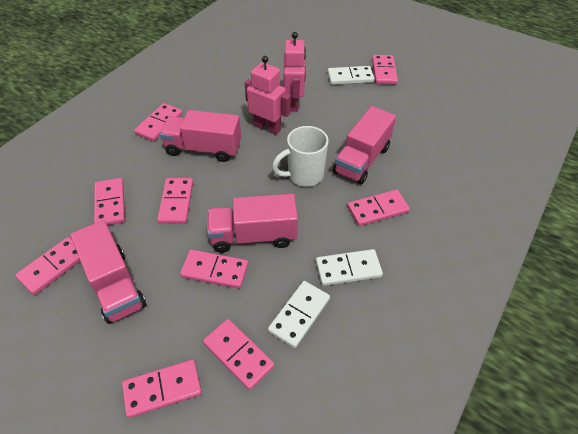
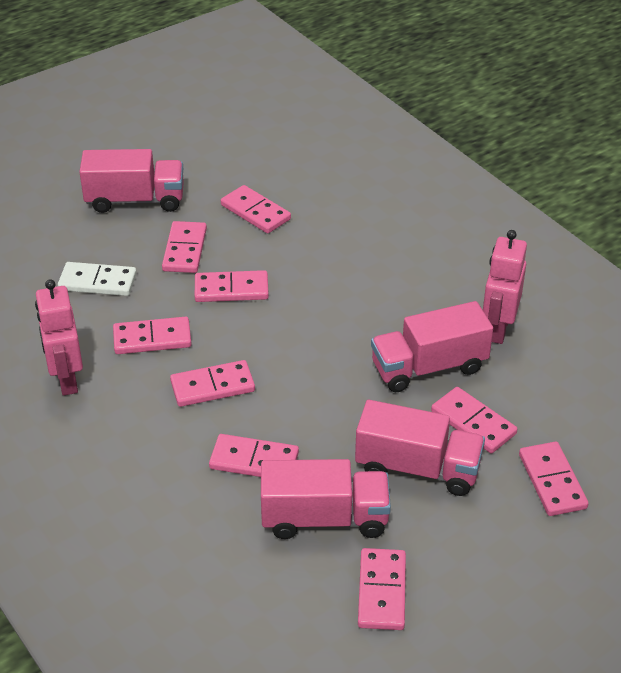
white domino: [268,281,330,348] [316,249,383,286] [328,66,374,85] = 3 -> [58,262,137,296] = 1
white mug: [272,126,329,187] = 1 -> none = 0

